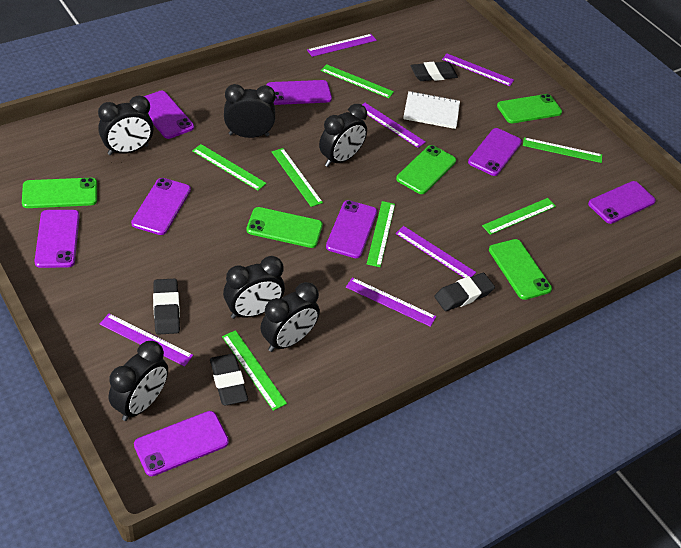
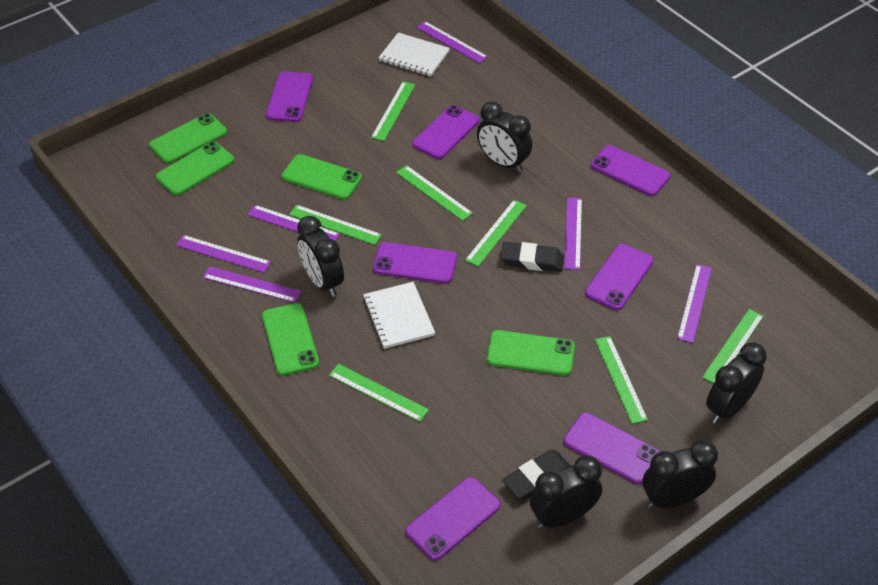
black clock: [98,95,154,155] [109,341,168,421] [223,256,285,319] [224,84,276,138] [260,282,320,352] [319,104,367,167] = 6 -> [297,216,344,297] [477,102,532,172] [530,455,602,528] [642,440,718,508] [706,343,767,424] = 5
black eraser: [153,279,180,335] [210,354,248,405] [410,61,458,81] [434,273,495,311] = 4 -> [501,242,564,272] [502,450,571,500] = 2
purple phone: [34,210,80,268] [131,178,191,235] [134,411,229,476] [144,91,194,139] [267,80,332,105] [326,200,377,258] [468,128,522,176] [588,181,656,224] = 8 -> [266,71,313,122] [373,242,457,283] [405,477,501,560] [412,105,480,159] [564,412,659,484] [585,244,654,310] [591,145,671,196] = 7
white notebook: [403,91,460,129] = 1 -> [363,282,435,349] [378,33,450,77] = 2

